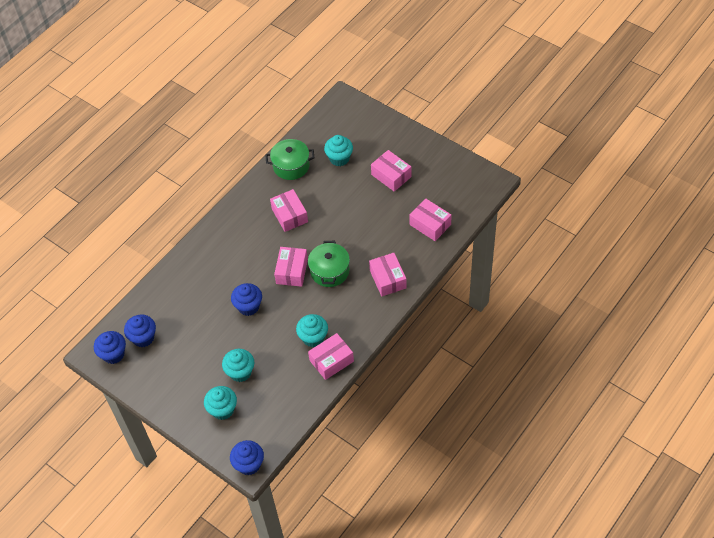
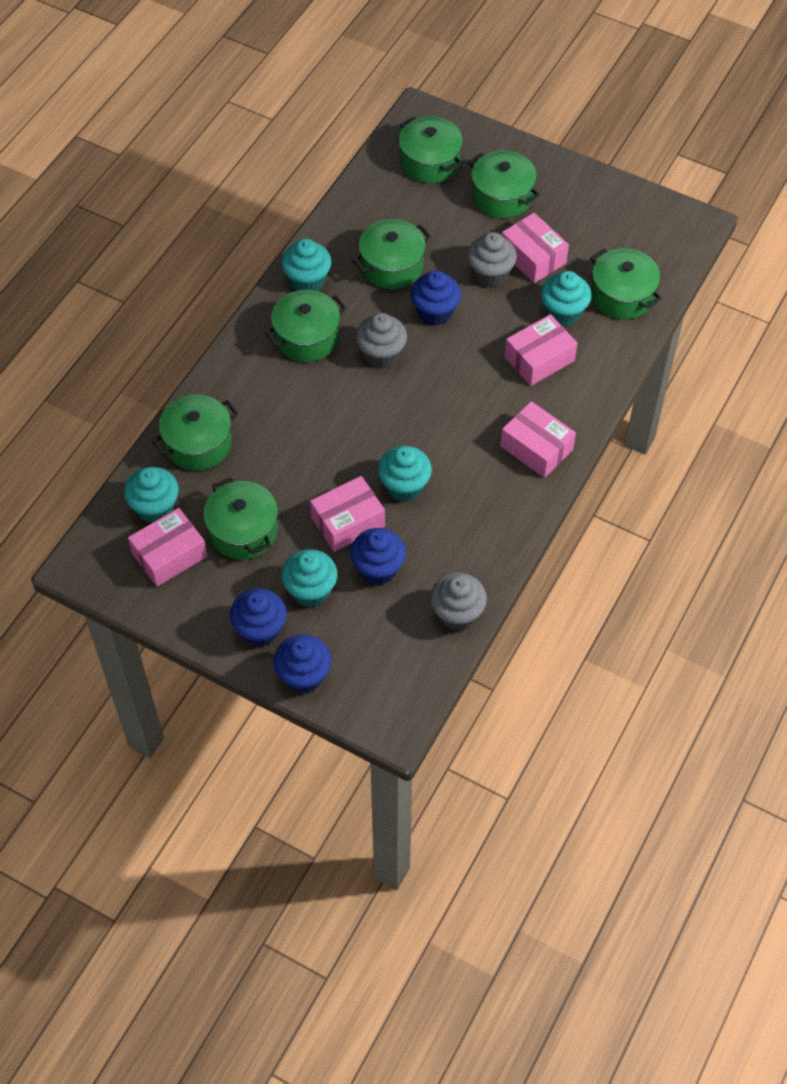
green pot: [266,139,314,180] [308,241,350,287] = 2 -> [152,395,239,470] [203,477,278,559] [265,290,346,362] [353,219,431,289] [398,117,463,183] [468,150,540,218] [590,248,662,319] = 7
grey cupcake: none = 0 -> [356,313,407,368] [430,573,487,631] [467,232,517,288] = 3
pink box: [270,189,308,232] [274,247,308,287] [308,333,354,380] [369,253,407,296] [371,150,411,192] [410,198,452,241] = 6 -> [128,508,207,587] [310,476,385,552] [500,401,576,478] [501,213,569,283] [504,314,578,386] = 5
turquoise cupcake: [204,386,237,420] [222,349,255,382] [296,314,328,347] [324,135,353,166] = 4 -> [124,467,179,523] [281,549,338,607] [282,239,331,291] [378,446,432,502] [541,271,592,326] = 5

